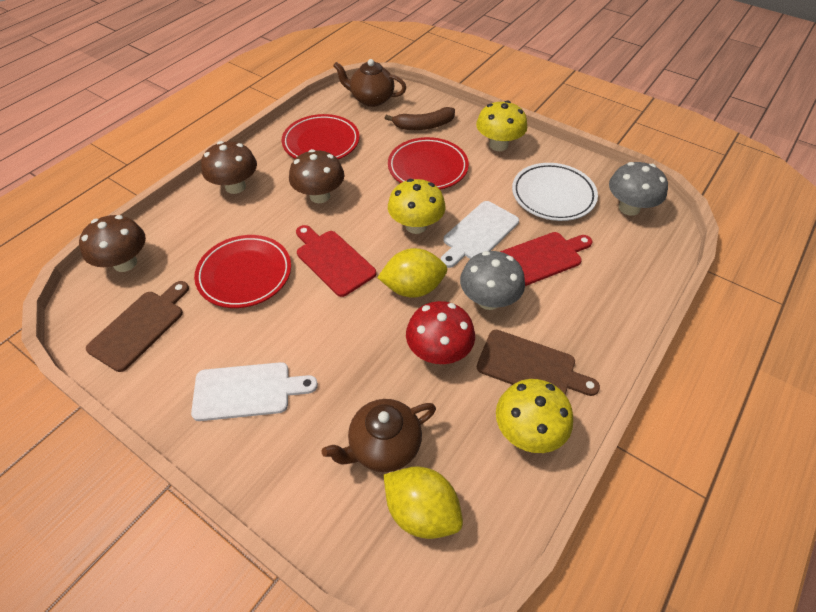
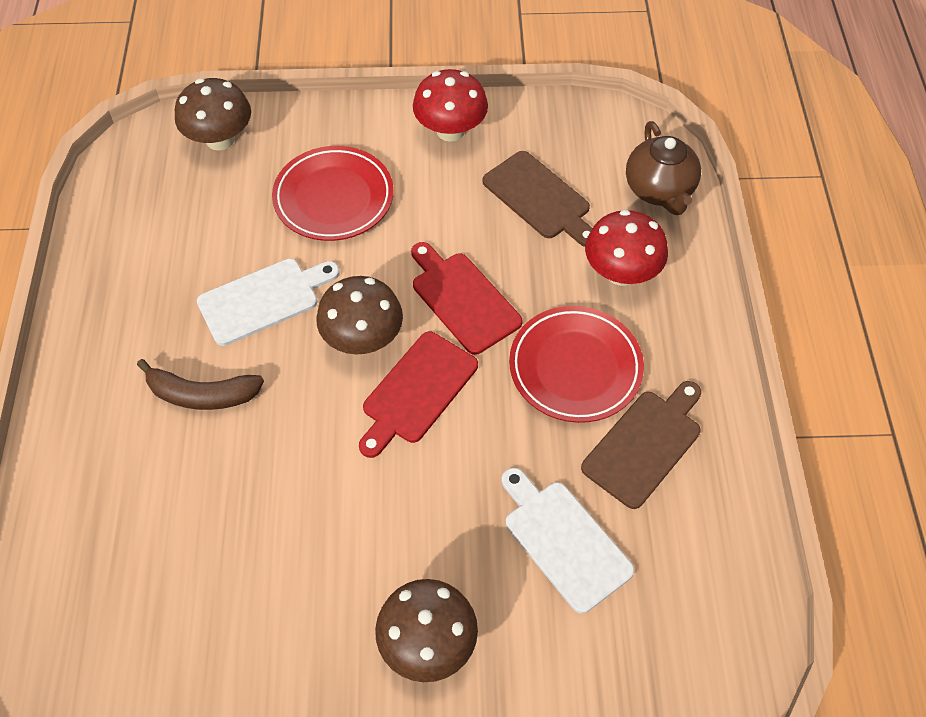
brown teapot: [322,399,436,472] [333,59,406,107] = 2 -> [626,121,701,215] = 1
grey mushroom: [460,251,525,310] [609,162,668,216] = 2 -> none = 0
red mushroom: [406,301,475,364] = 1 -> [413,69,488,142] [585,210,668,286] = 2
red plate: [194,235,291,308] [282,114,359,159] [388,137,469,190] = 3 -> [272,146,394,241] [509,306,644,423] = 2
white plate: [512,163,598,221] = 1 -> none = 0
yellow lemon: [377,248,448,298] [384,466,463,539] = 2 -> none = 0
yellow mushroom: [388,179,446,234] [476,100,527,151] [496,379,573,453] = 3 -> none = 0

